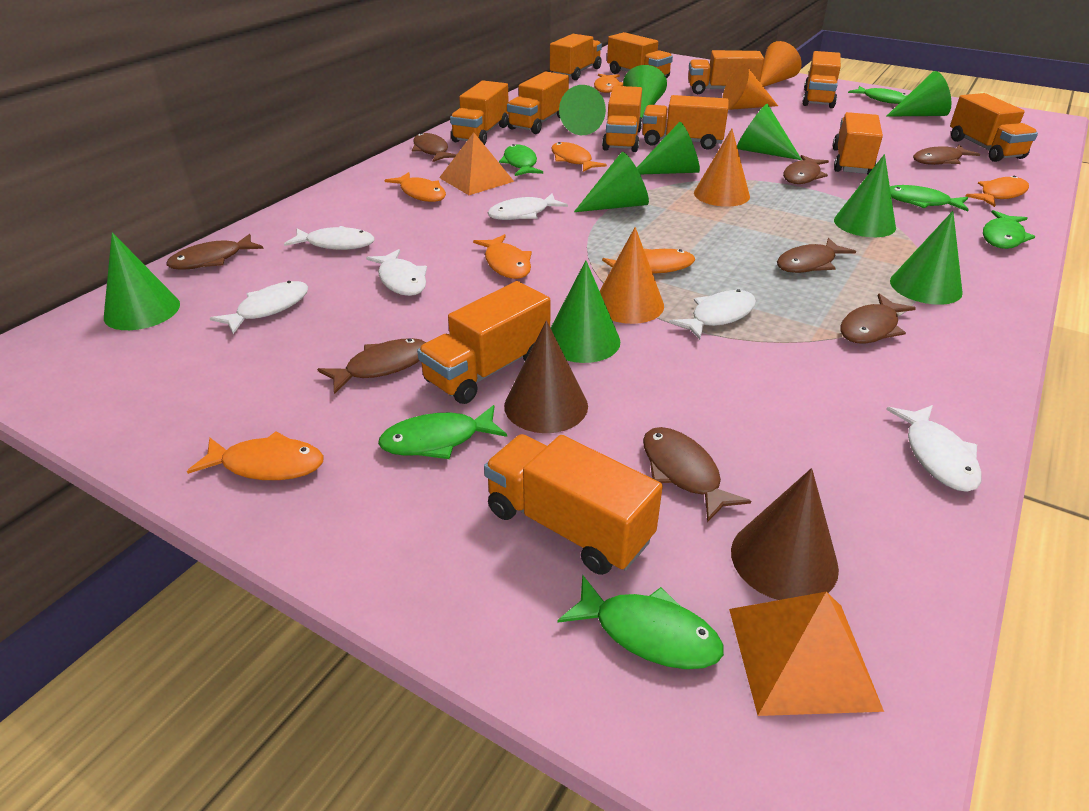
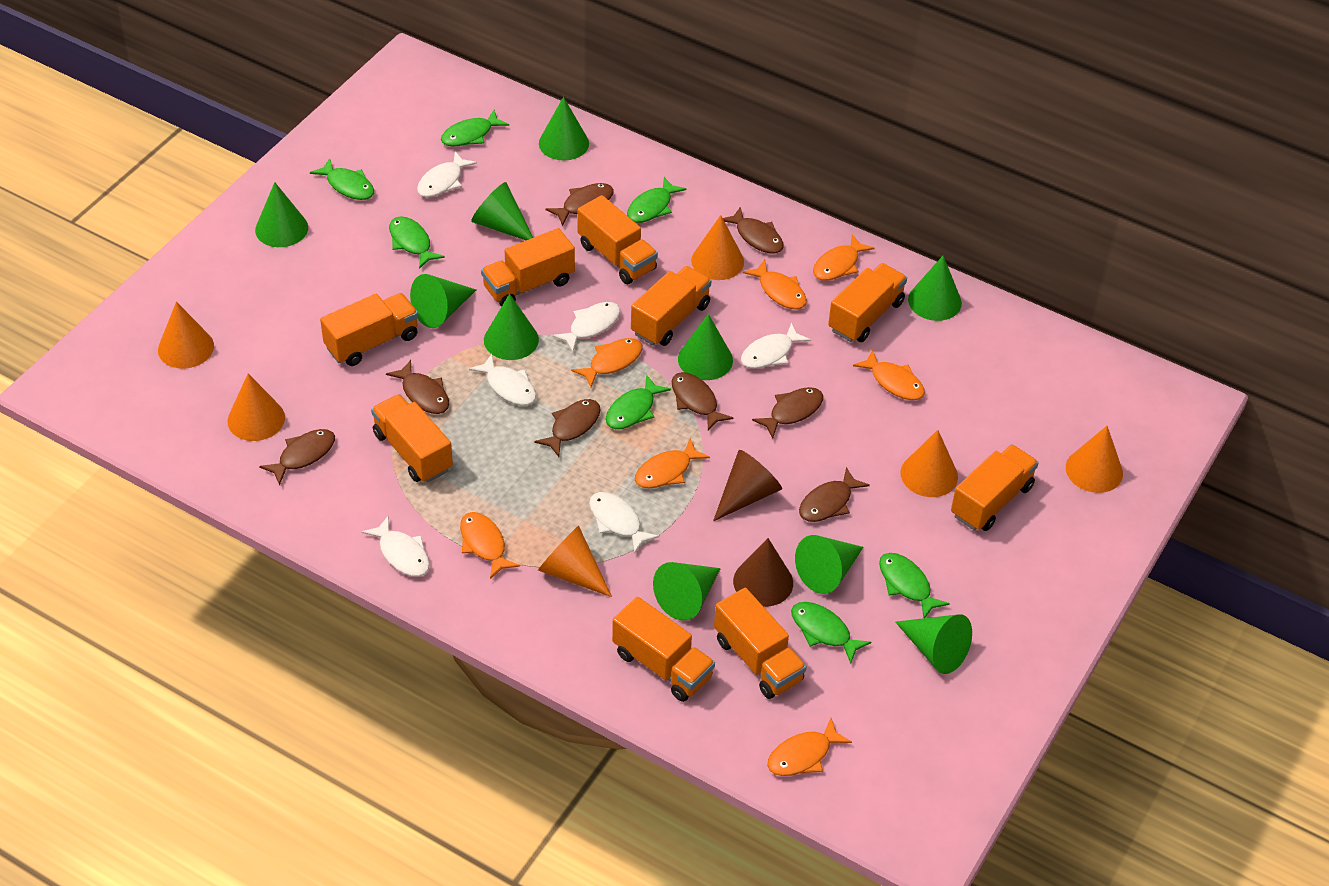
green fish: [378,405,507,459] [499,144,543,176] [557,575,724,669] [848,86,907,104] [890,185,969,212] [983,210,1035,249] = 6 -> [310,158,374,200] [389,216,445,269] [441,110,509,147] [606,375,671,429] [627,177,686,223] [791,602,871,663] [879,553,950,618] = 7
orange cone: [600,227,664,324] [694,129,750,207] [722,65,778,110] [760,41,802,87] = 4 -> [158,302,214,369] [227,374,285,441] [538,526,612,597] [691,215,744,280] [900,430,958,497] [1066,426,1123,493] = 6
orange pyramid: [439,132,514,195] [729,592,884,716] = 2 -> none = 0
orange truck: [417,281,550,404] [450,81,509,145] [484,434,663,575] [507,71,569,134] [550,34,602,80] [602,86,642,152] [607,32,673,78] [642,95,729,150] [688,50,764,94] [803,51,841,108] [833,112,883,174] [950,93,1038,162] = 12 -> [320,293,418,366] [371,394,453,483] [481,228,575,307] [577,195,658,284] [612,597,715,702] [631,266,711,346] [714,588,807,699] [828,263,907,342] [951,444,1039,531] = 9

